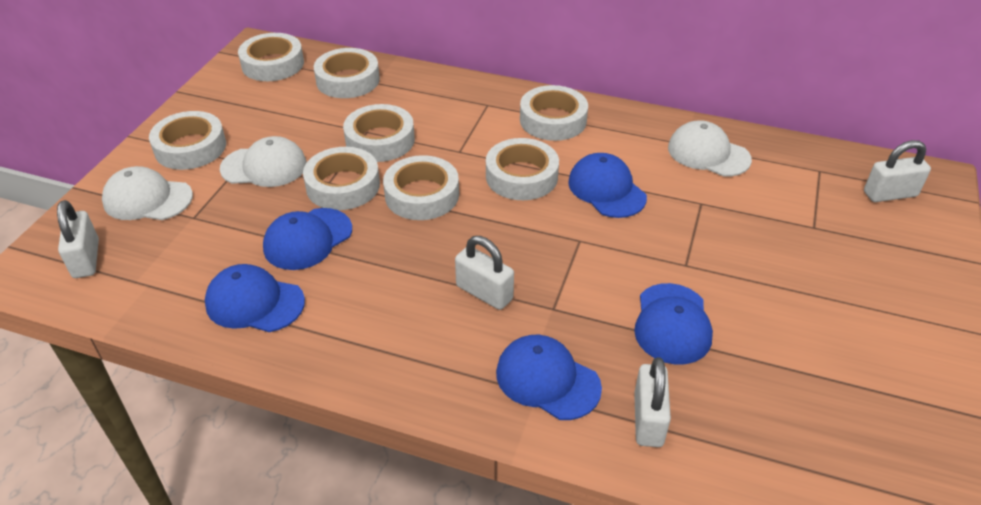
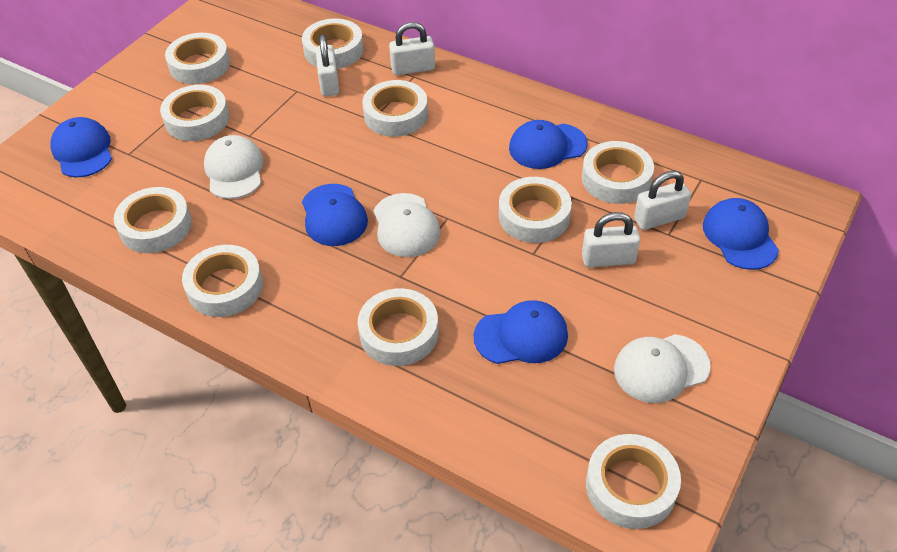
white tape: [149,111,226,170] [238,33,304,81] [303,147,380,210] [314,48,380,98] [343,104,415,162] [383,155,459,220] [486,138,559,200] [520,85,588,141] = 8 -> [114,187,192,253] [160,85,229,141] [165,33,230,84] [182,245,263,317] [302,19,364,69] [358,288,439,366] [362,80,428,137] [499,177,572,243] [582,141,654,204] [586,434,681,529] = 10

